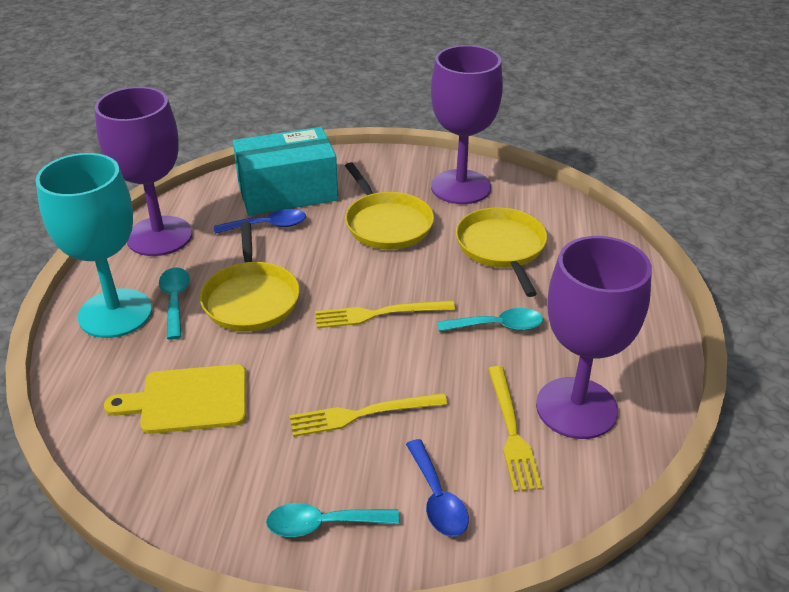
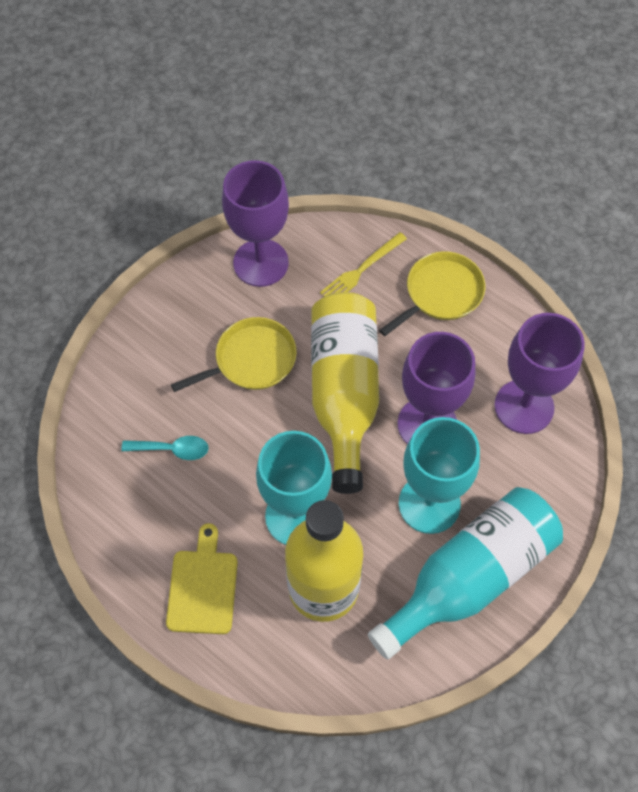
blue spoon: [214,209,306,234] [406,439,469,537] = 2 -> none = 0
turquoise bottle: none = 0 -> [368,487,563,660] = 1
turquoise box: [233,127,338,216] = 1 -> none = 0
turquoise goblet: [36,153,152,338] = 1 -> [256,431,332,545] [399,417,480,534] = 2
turquoise spoon: [159,268,190,340] [266,503,399,537] [438,308,543,331] = 3 -> [121,436,209,460] = 1
yellow bottle: none = 0 -> [285,500,363,622] [311,292,379,494] = 2
yellow fork: [289,393,447,437] [315,300,455,328] [488,366,542,492] = 3 -> [320,232,407,296] = 1
yellow pan: [200,222,300,332] [345,163,434,250] [456,207,547,297] = 3 -> [171,317,297,392] [379,251,485,336] = 2

